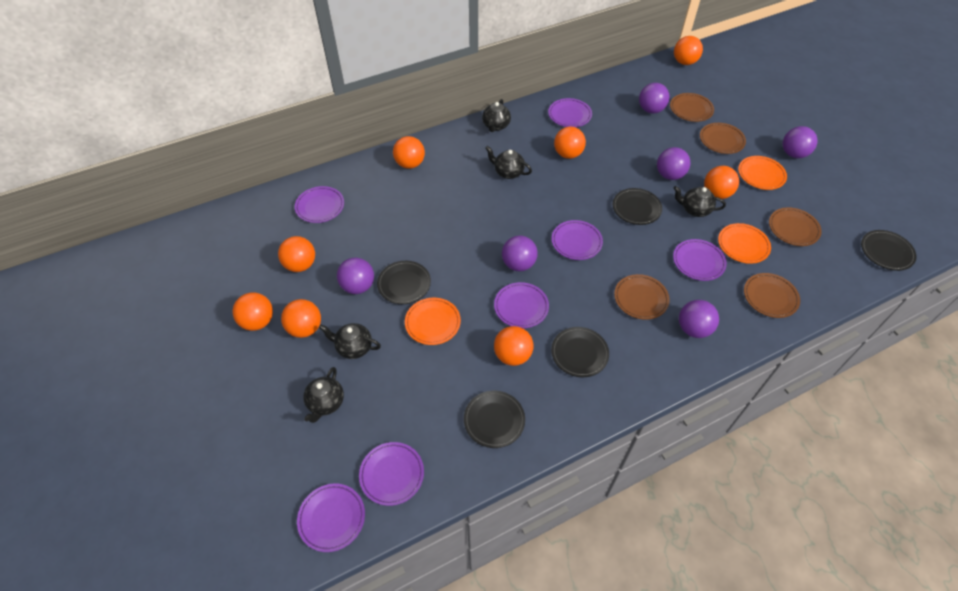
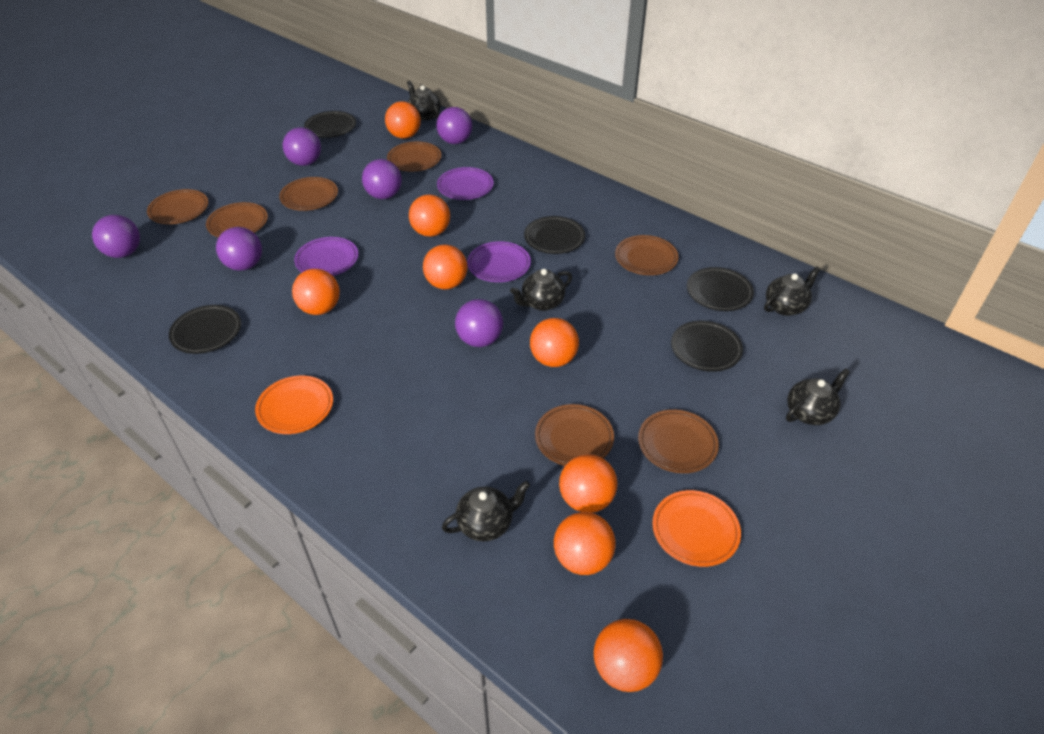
brown plate: [614,274,670,320] [670,93,714,122] [700,123,746,154] [744,273,800,318] [769,207,822,246] = 5 -> [147,189,208,224] [206,202,268,237] [279,177,338,211] [387,142,441,171] [535,404,614,466] [615,235,679,275] [638,410,719,473] = 7
orange plate: [405,298,461,345] [718,223,771,264] [738,156,787,190] = 3 -> [255,376,333,434] [652,490,741,567] = 2
purple plate: [295,186,344,223] [297,483,365,552] [359,442,424,506] [494,282,549,328] [548,98,592,127] [552,220,603,260] [673,239,727,281] = 7 -> [294,237,358,276] [437,167,494,200] [467,241,531,282] = 3

